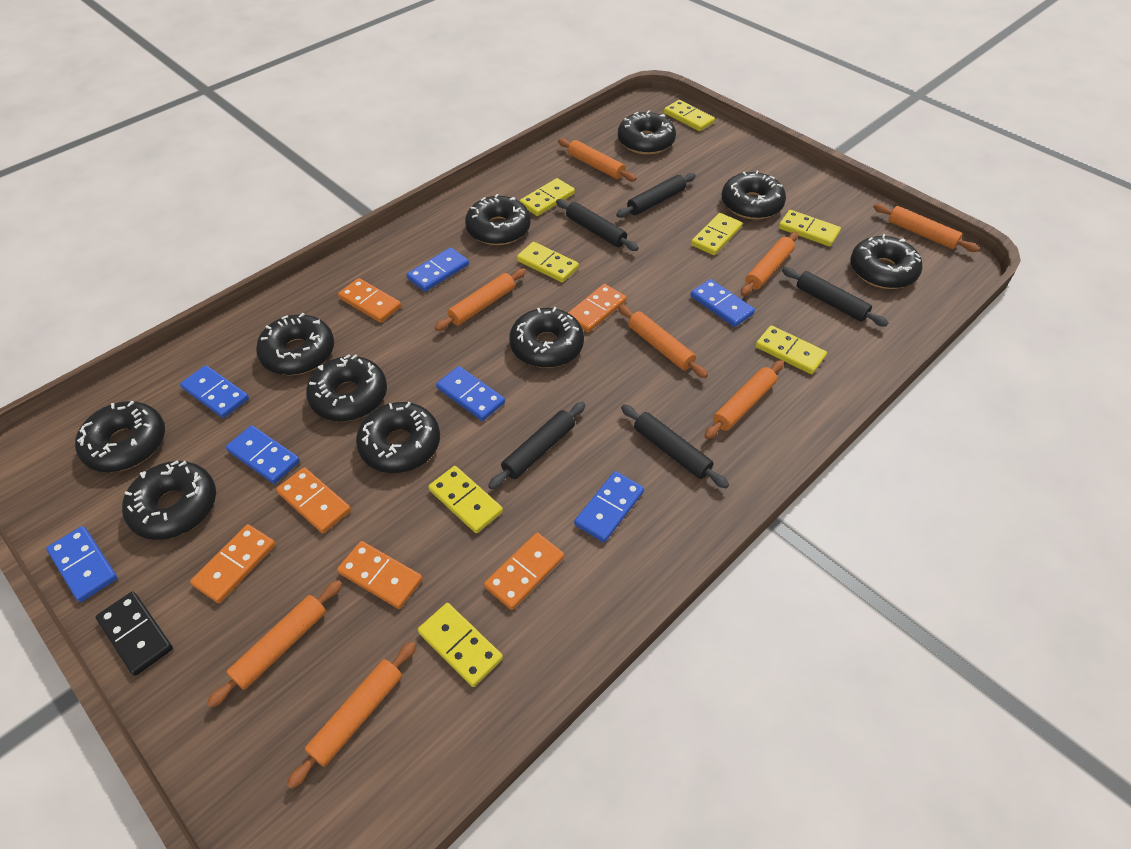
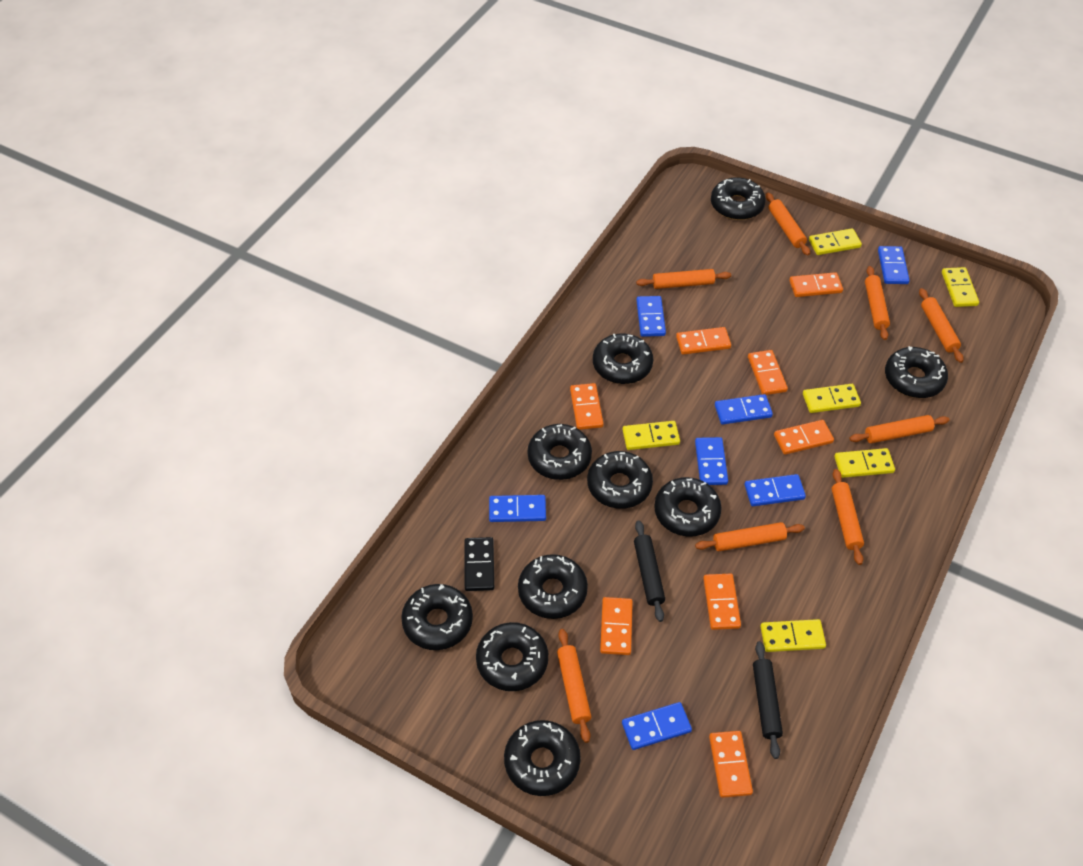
black rolling pin: [488,402,585,489] [556,199,639,251] [616,173,696,218] [621,404,729,488] [782,267,888,326] = 5 -> [634,520,665,622] [753,641,783,759] = 2
orange domino: [190,524,276,603] [276,467,351,533] [337,541,423,609] [338,278,401,323] [484,533,564,610] [568,284,627,332] = 6 -> [570,383,604,430] [600,597,633,655] [676,327,731,355] [703,574,741,630] [709,731,753,798] [748,350,788,395] [774,420,834,455] [789,272,843,297] = 8
yellow domino: [418,603,503,687] [428,466,503,533] [517,242,579,283] [520,178,575,216] [664,100,715,131] [691,213,742,255] [755,325,827,374] [779,210,841,246] = 8 -> [623,421,680,450] [760,619,826,652] [803,384,861,413] [809,228,862,255] [834,448,895,478] [942,267,979,307] = 6

